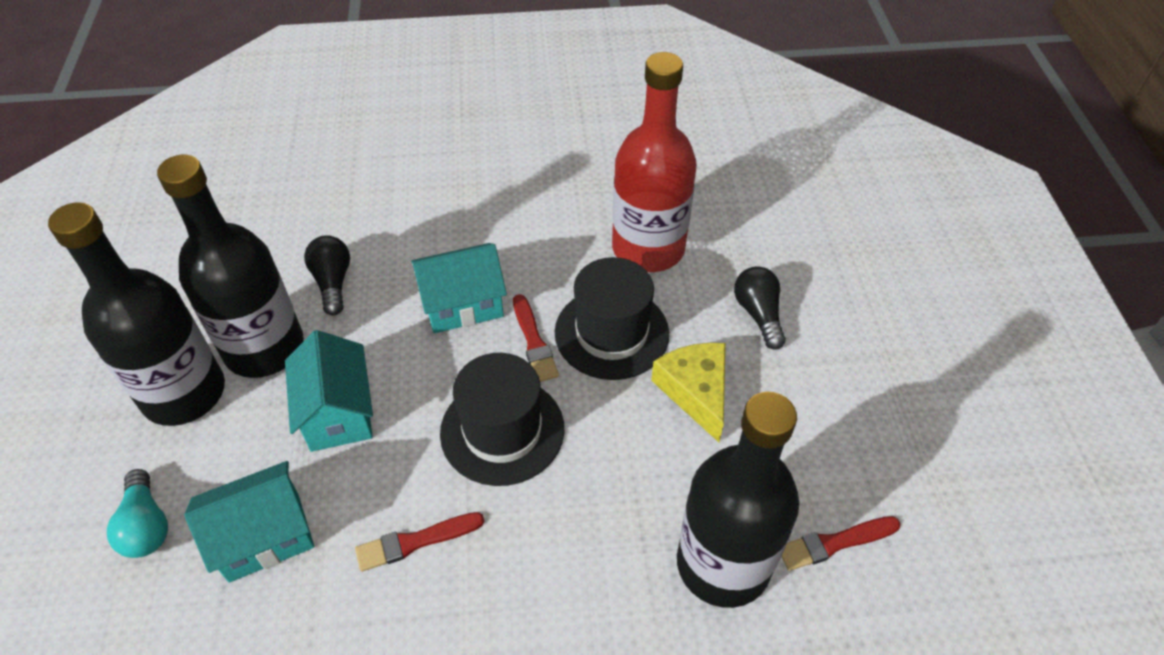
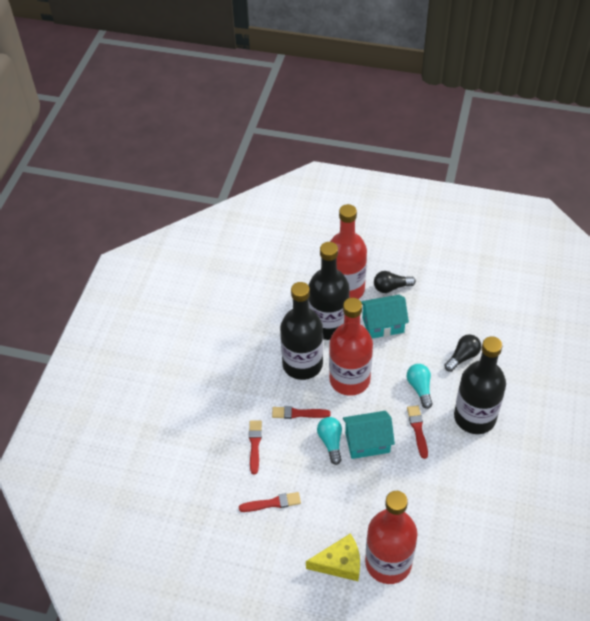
black hat: [440,353,564,486] [555,257,669,380] = 2 -> none = 0
red bottle: [612,52,697,272] = 1 -> [329,298,373,396] [330,204,367,299] [365,491,417,584] = 3
red brush: [355,512,484,572] [513,294,559,382] [781,516,901,571] = 3 -> [239,492,301,512] [249,420,262,474] [272,406,331,419] [407,405,428,459] = 4
turquoise house: [184,461,314,583] [285,330,373,452] [411,243,507,333] = 3 -> [343,411,395,459] [361,295,409,339] = 2
turquoise light bulb: [107,469,168,558] = 1 -> [317,417,342,465] [407,364,433,409] = 2

